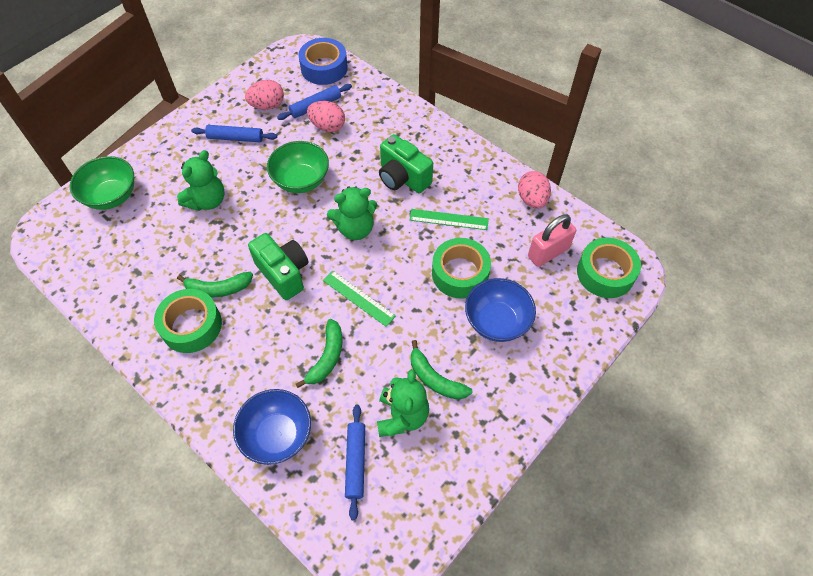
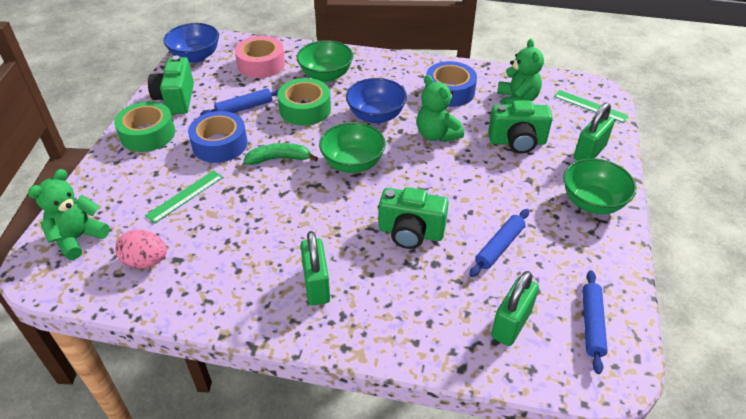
blue tape: [298,38,348,85] = 1 -> [188,111,248,163] [425,61,477,107] = 2
green banana: [177,272,253,298] [296,319,342,388] [411,340,472,400] = 3 -> [244,143,318,165] = 1
green bowl: [70,156,134,210] [267,141,329,193] = 2 -> [296,40,353,82] [319,122,386,173] [563,158,637,214] = 3
green camera: [248,233,309,300] [379,134,433,193] = 2 -> [148,56,194,114] [379,187,449,249] [488,100,553,154] = 3
green padlock: none = 0 -> [300,231,330,305] [491,271,539,346] [574,102,615,161] = 3
green tape: [154,289,222,353] [432,238,491,299] [577,238,641,298] = 3 -> [114,101,175,152] [278,78,331,126] = 2
pink egg: [245,80,284,110] [307,101,345,132] [518,171,551,209] = 3 -> [115,229,167,269] = 1
pink padlock: [528,214,576,267] = 1 -> none = 0
pink tape: none = 0 -> [235,36,285,78] = 1

